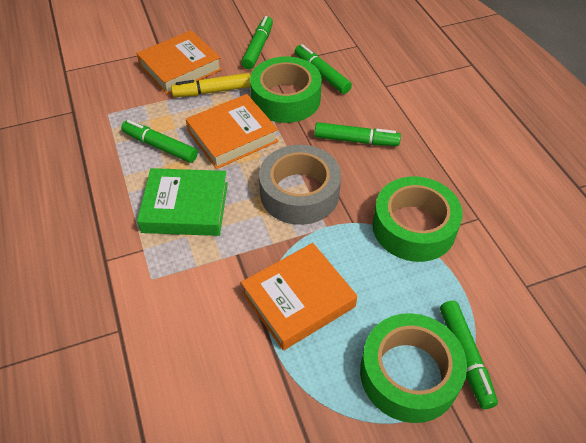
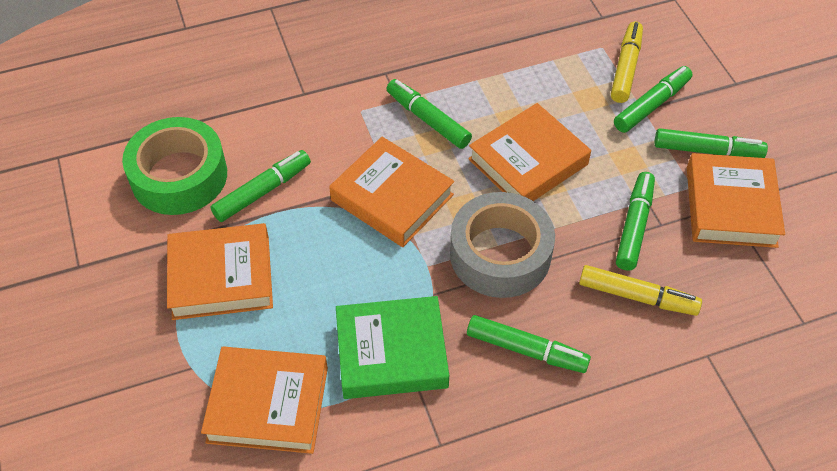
green marker: [121,120,198,163] [241,16,273,69] [294,44,352,94] [314,122,401,146] [440,300,498,409] = 5 -> [211,150,311,222] [386,79,472,149] [467,315,591,373] [614,66,692,133] [616,172,655,271] [654,128,768,158] = 6
green tape: [250,56,322,123] [360,313,467,423] [373,177,463,262] = 3 -> [122,117,227,215] = 1
orange book: [136,30,222,95] [186,94,278,169] [241,243,357,350] = 3 -> [167,223,273,320] [201,346,328,454] [329,137,454,247] [468,103,591,201] [687,153,785,248] = 5
yellow marker: [171,73,251,97] = 1 -> [579,265,702,316] [611,22,643,103] = 2

